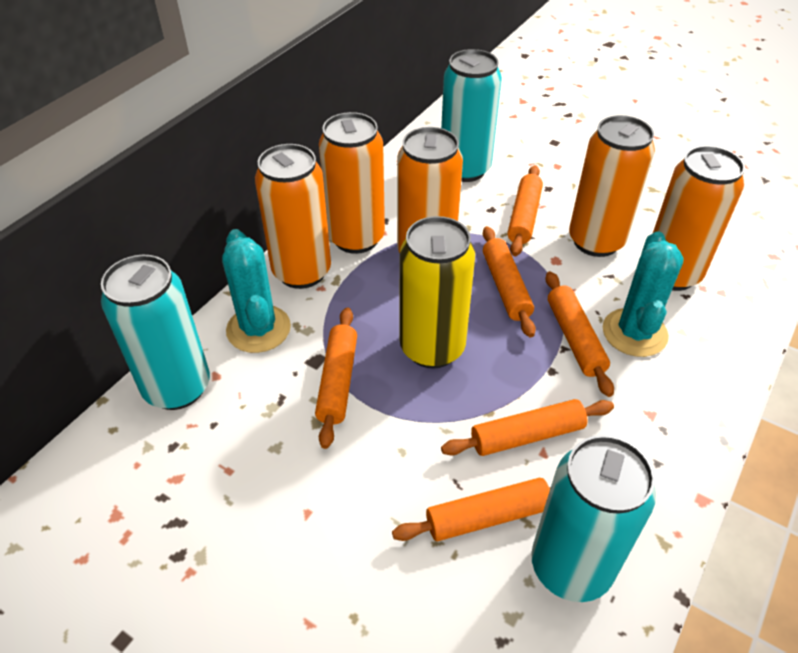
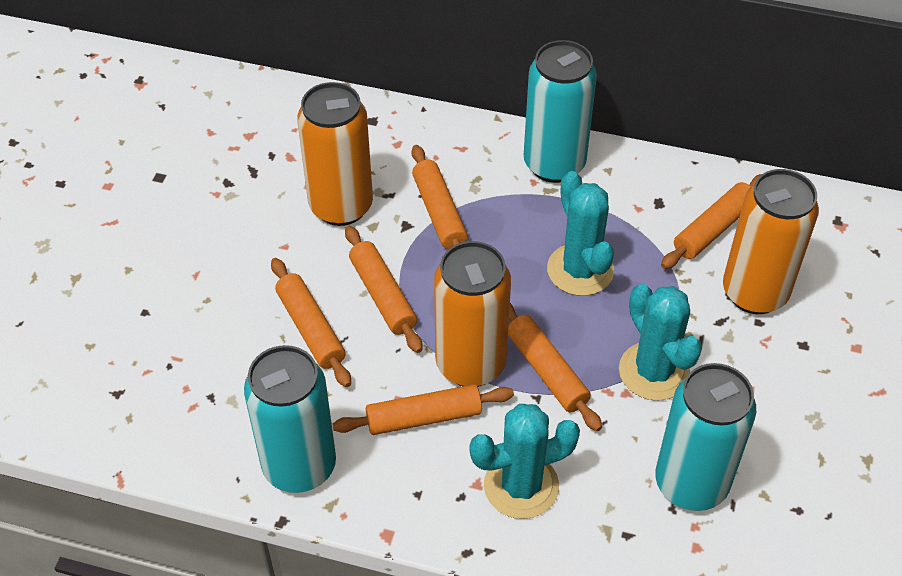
orange can: [255,144,331,289] [319,112,385,254] [397,127,463,253] [569,115,655,257] [653,146,745,291] = 5 -> [297,82,373,226] [434,241,511,387] [723,169,819,314] = 3
turquoise cactus: [222,229,291,353] [603,231,684,357] = 2 -> [470,404,580,519] [547,171,614,296] [619,284,702,401] = 3
yellow can: [400,216,475,369] = 1 -> none = 0

